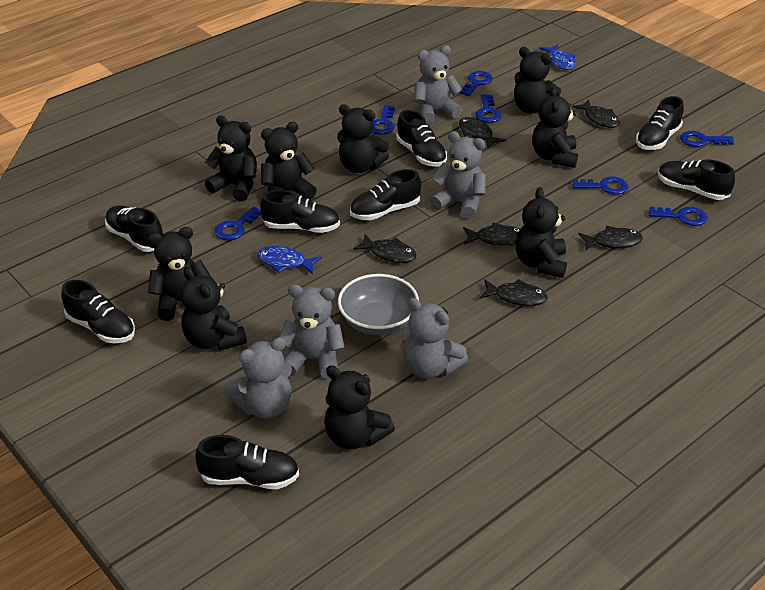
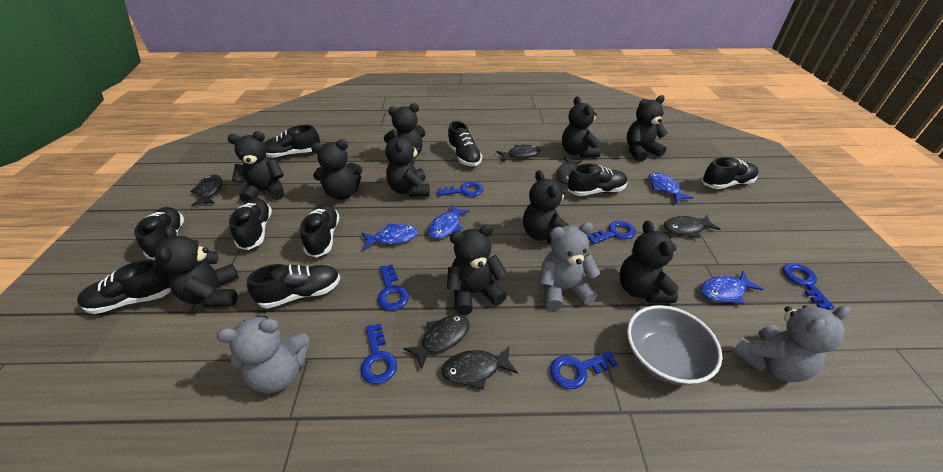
black shoe: [61,280,135,343] [105,205,163,252] [195,435,299,489] [260,190,340,233] [350,169,421,220] [396,110,447,167] [636,96,684,150] [658,160,735,200] = 8 -> [77,260,171,314] [134,207,184,259] [229,198,272,250] [247,264,340,309] [264,125,320,158] [300,203,340,258] [447,121,482,166] [568,163,627,196] [701,157,759,189] = 9
black teddy bear: [148,227,211,321] [181,267,247,351] [205,116,257,202] [261,122,317,200] [324,365,395,450] [337,104,389,173] [514,47,561,114] [515,187,567,278] [532,86,578,168] = 9 -> [155,226,239,308] [228,131,284,203] [311,140,363,200] [384,103,426,158] [385,129,430,197] [447,224,507,315] [523,170,570,244] [562,96,601,158] [619,220,678,303] [627,95,668,162] = 10
blue fish: [257,246,322,274] [539,44,576,70] = 2 -> [362,223,418,250] [428,204,470,239] [649,172,693,203] [700,271,763,304] = 4
blue key: [214,207,261,240] [372,105,395,135] [460,71,493,96] [475,94,502,123] [572,177,628,195] [649,207,707,226] [680,131,734,147] = 7 -> [361,324,397,384] [378,265,409,311] [438,181,483,197] [550,351,618,389] [587,221,636,244] [783,263,835,310] = 6
grey teddy bear: [225,337,292,419] [279,284,345,379] [403,298,468,379] [414,45,463,124] [430,131,486,219] = 5 -> [217,315,310,394] [540,222,600,310] [732,305,850,382] = 3

